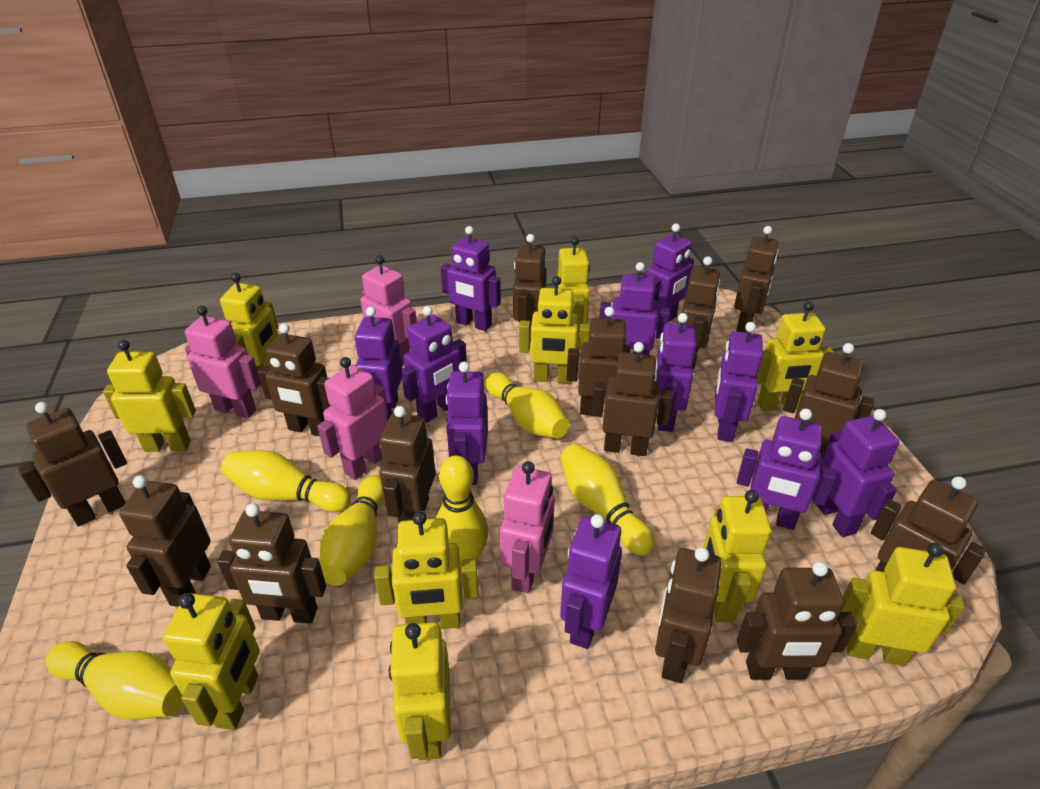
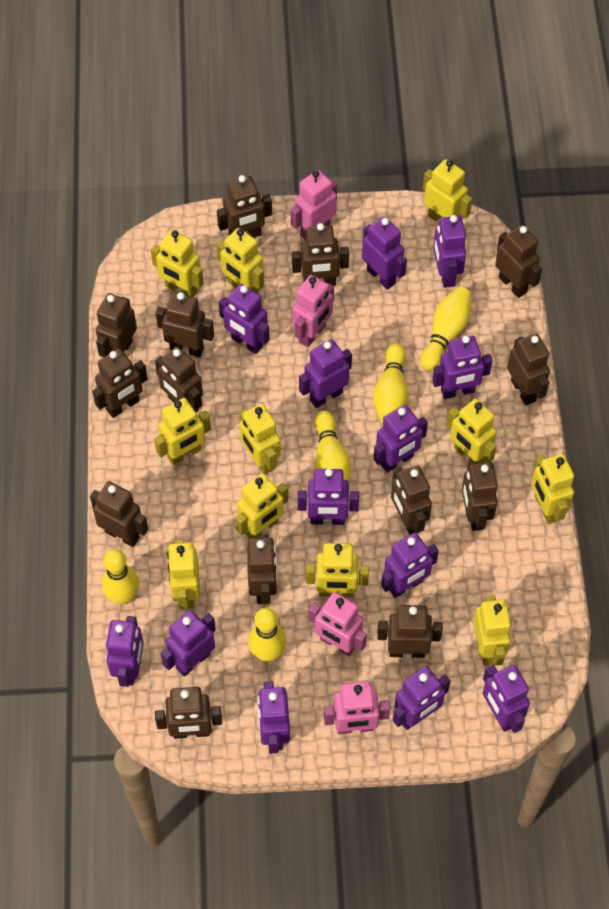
purple robot: [354,307,403,420] [401,306,467,423] [441,226,501,331] [445,362,488,485] [560,514,622,649] [600,262,670,355] [646,224,694,328] [654,313,696,432] [714,322,763,442] [737,409,836,530] [816,409,900,537] = 11 -> [106,616,144,687] [161,610,216,677] [219,284,270,354] [257,681,290,754] [297,469,359,525] [299,339,352,408] [362,217,407,290] [373,405,428,473] [381,533,439,598] [393,666,451,730] [432,335,493,399] [433,215,466,288] [483,665,530,733] = 13
yellow bowling pin: [46,641,184,720] [221,450,351,512] [320,475,384,585] [436,455,488,570] [485,372,569,438] [560,444,654,556] = 6 -> [101,549,139,605] [248,607,286,662] [315,410,351,481] [373,343,408,423] [420,287,471,371] = 5
yellow robot: [103,340,196,452] [163,593,260,730] [220,273,279,387] [374,511,479,629] [388,622,451,760] [519,276,590,383] [556,237,590,345] [703,490,771,622] [757,301,834,411] [841,543,964,666] = 10 -> [151,230,204,297] [154,398,211,466] [167,540,200,609] [217,228,264,293] [235,473,288,539] [239,403,281,474] [306,543,369,598] [423,159,472,221] [447,399,497,463] [473,595,512,666] [531,454,574,524] = 11

